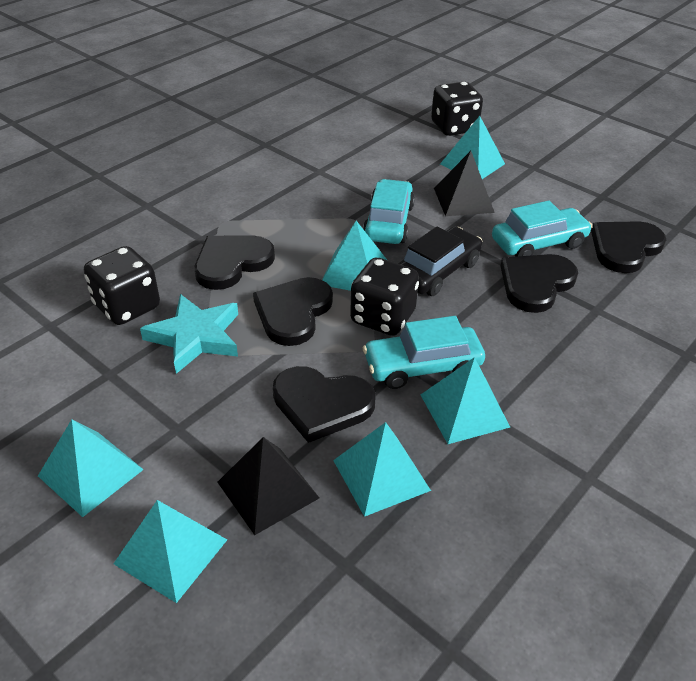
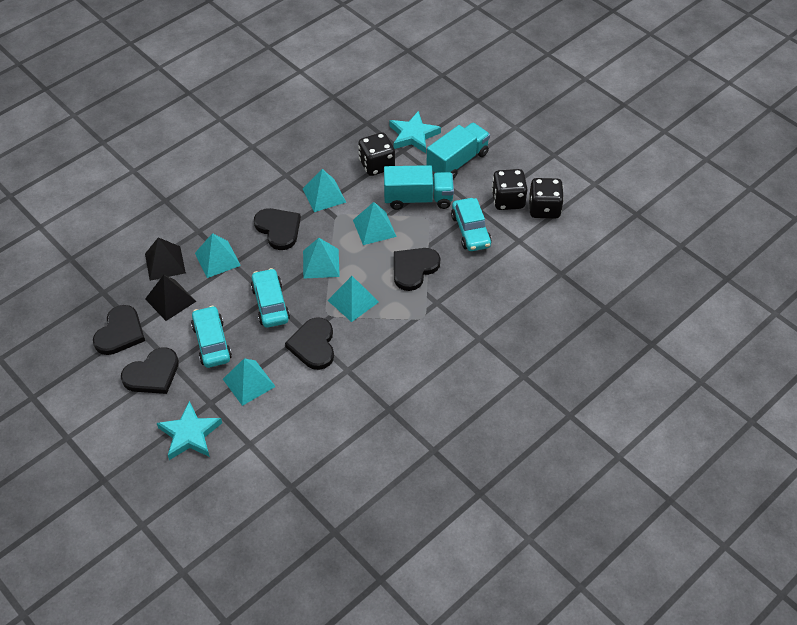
black car: [400,226,483,296] = 1 -> none = 0
turquoise star: [140,294,238,374] = 1 -> [157,401,222,460] [389,111,441,153] = 2
turquoise truck: none = 0 -> [384,165,454,210] [426,123,490,179] = 2

